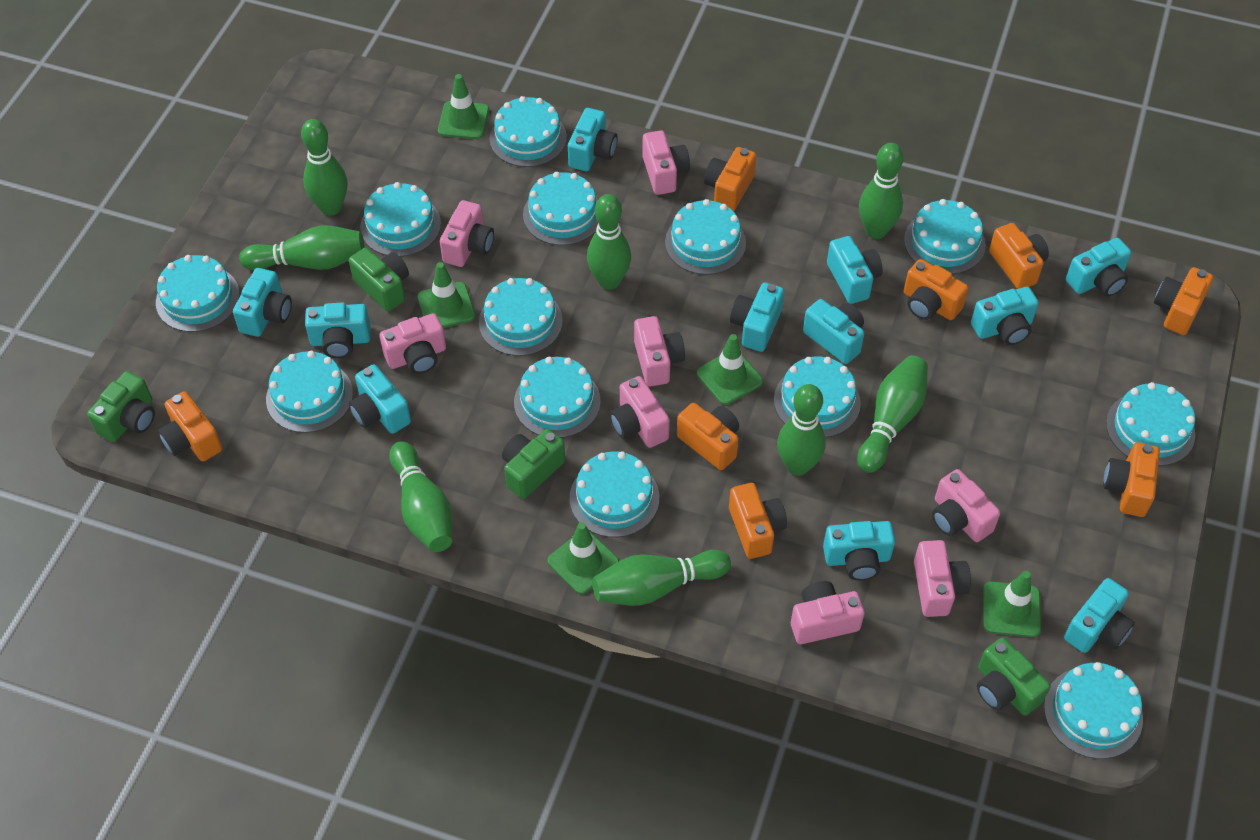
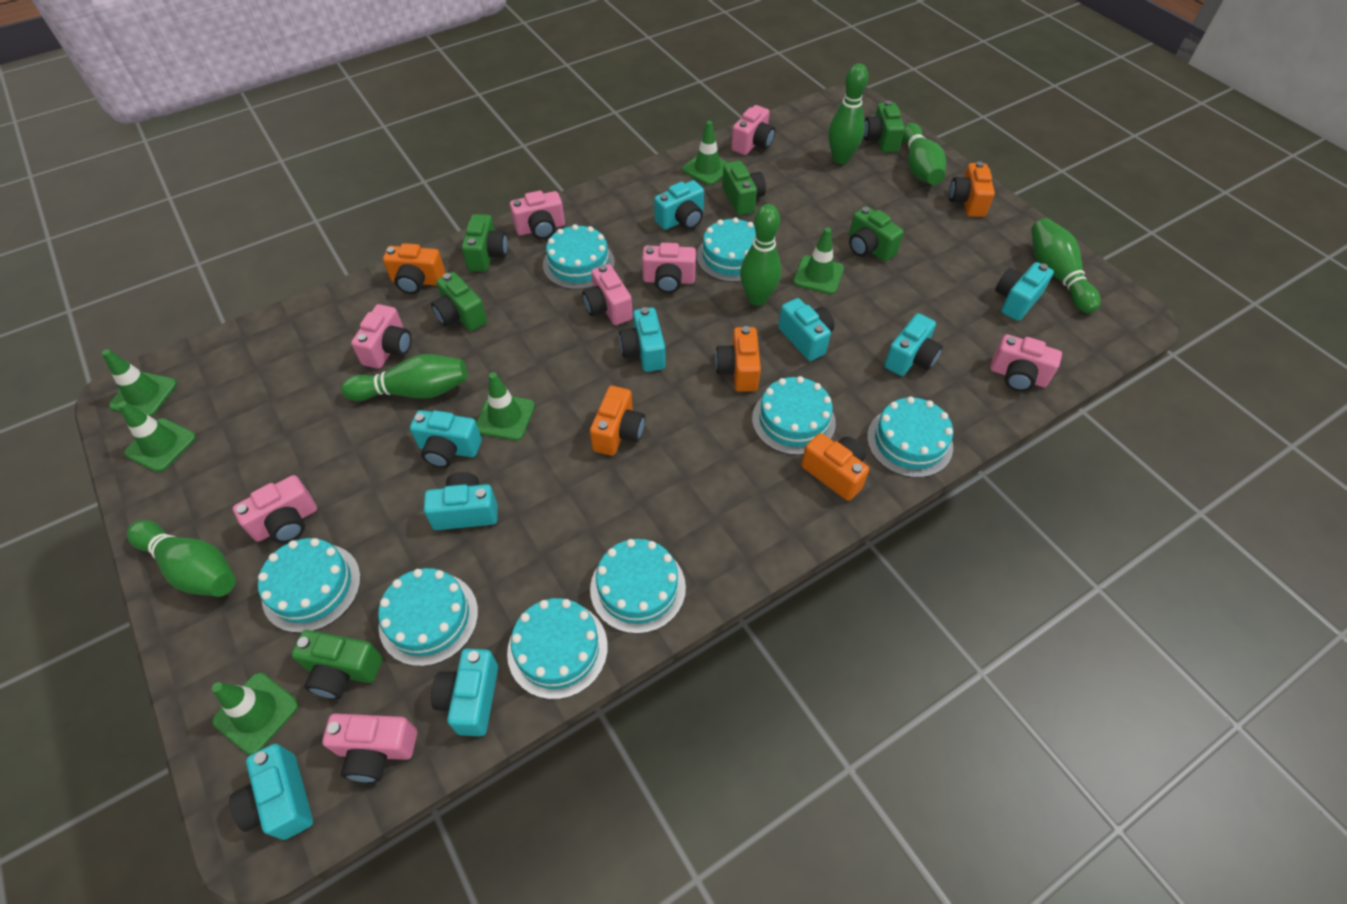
green bowling pin: [239,226,365,270] [301,119,347,216] [389,441,453,552] [587,194,631,290] [592,550,731,606] [777,384,826,476] [857,356,928,473] [859,143,904,239] = 8 -> [127,520,236,597] [341,354,468,401] [740,204,781,306] [829,64,868,164] [902,123,946,185] [1031,218,1101,313] = 6
green camera: [87,371,155,442] [349,247,409,312] [502,429,565,499] [977,637,1050,716] = 4 -> [291,630,383,699] [431,272,487,331] [462,214,508,272] [722,161,766,215] [849,206,904,261] [864,101,905,153] = 6
green traffic cone: [418,262,475,328] [438,74,489,139] [548,522,619,594] [697,334,763,405] [983,571,1041,637] = 5 -> [102,349,177,417] [118,401,196,472] [212,673,299,755] [476,372,535,441] [682,121,729,185] [793,228,844,294] = 6
orange camera: [158,391,222,461] [677,403,739,470] [704,147,757,211] [729,483,787,559] [904,259,969,320] [989,223,1049,289] [1103,442,1160,517] [1154,267,1214,335] = 8 -> [383,243,445,294] [590,386,645,456] [715,326,761,392] [801,433,869,501] [949,161,995,217] = 5
turquoise cake: [156,255,240,332] [266,351,353,433] [360,182,441,257] [479,278,563,356] [489,96,567,167] [514,357,601,438] [523,172,598,246] [570,451,659,537] [665,199,746,275] [774,356,861,438] [904,199,986,274] [1044,662,1143,759] [1106,382,1195,466] = 13 -> [258,538,361,633] [378,568,478,666] [507,598,608,699] [543,224,615,289] [590,539,686,634] [697,217,756,282] [752,376,836,455] [867,396,953,478] = 8
turquoise camera: [233,268,292,337] [305,303,371,358] [349,364,411,434] [568,108,618,171] [730,282,784,352] [803,299,864,364] [823,521,895,580] [827,236,883,304] [971,287,1039,345] [1064,578,1135,653] [1066,238,1131,297] = 11 -> [229,744,313,840] [410,410,482,468] [424,472,498,530] [431,649,498,736] [619,307,666,372] [654,180,704,230] [778,298,834,361] [884,313,943,376] [995,262,1054,321] = 9

